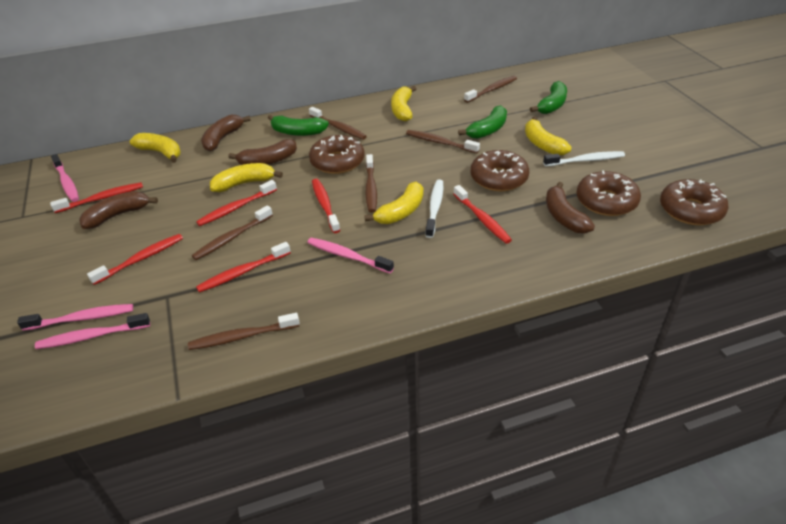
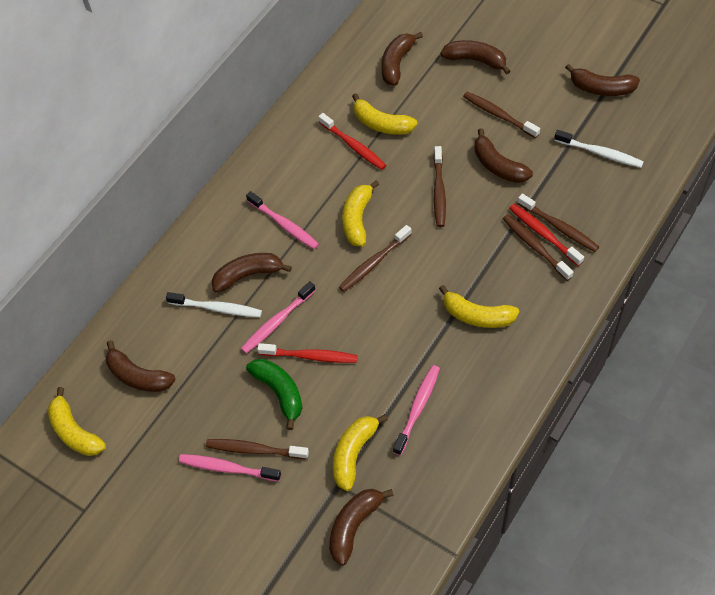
brown banana: [79,191,158,229] [201,115,251,151] [228,139,297,165] [546,182,595,233] = 4 -> [105,340,176,392] [212,253,292,293] [329,489,394,566] [381,32,423,86] [441,40,511,74] [474,128,533,183] [565,64,640,96] = 7
brown donut: [309,135,365,174] [471,150,529,191] [576,171,641,216] [660,179,728,225] = 4 -> none = 0
green banana: [268,115,329,136] [458,105,507,139] [530,81,567,114] = 3 -> [246,359,302,430] = 1
red toothbrush: [50,182,143,213] [87,234,183,285] [196,180,277,226] [196,242,291,293] [312,179,340,233] [454,185,512,244] = 6 -> [257,343,358,363] [318,113,386,170] [509,204,584,266] = 3

